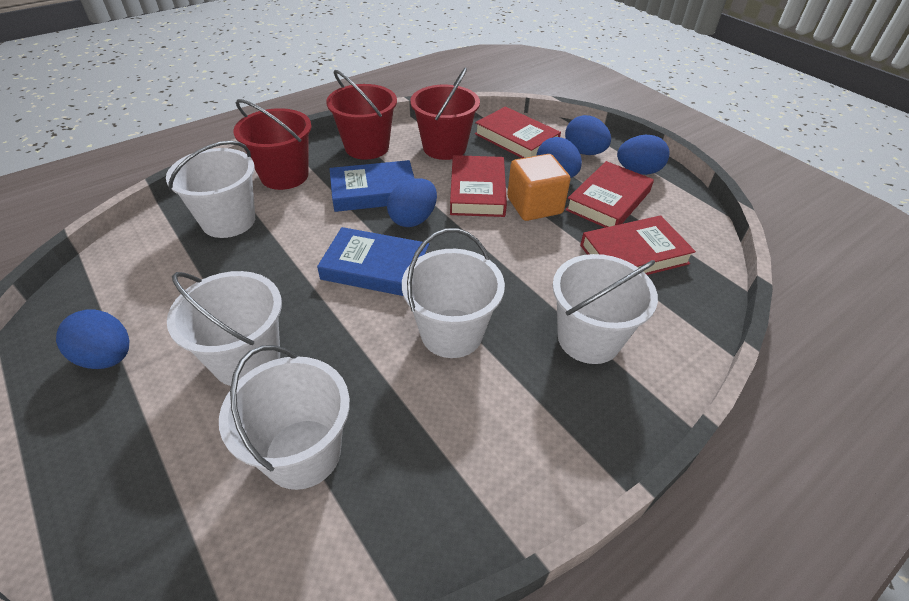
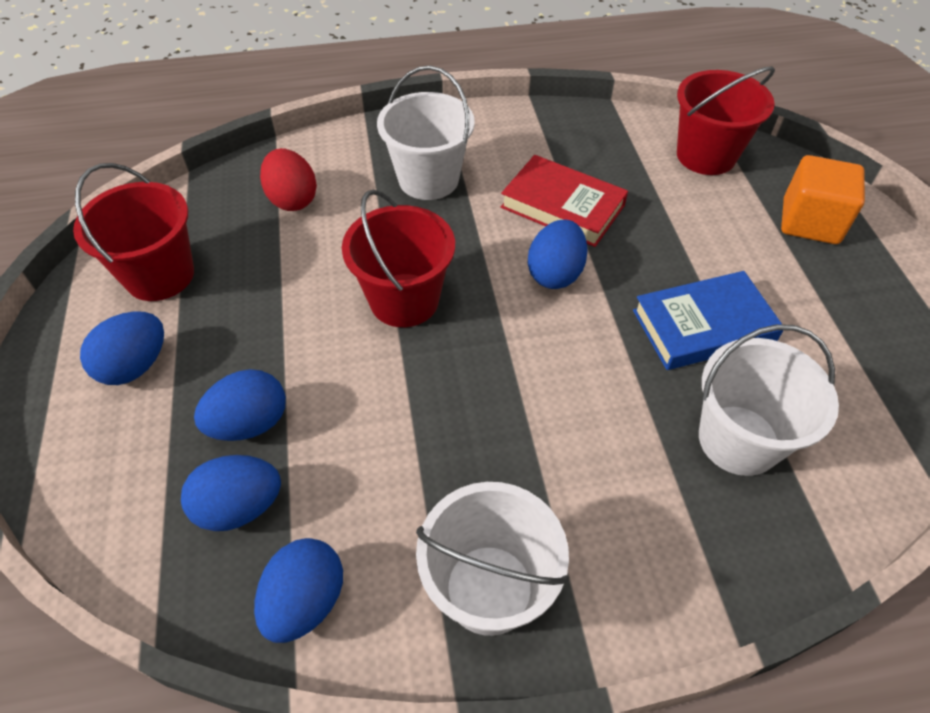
blue book: [317,227,429,296] [330,160,415,212] = 2 -> [633,271,784,370] = 1
red book: [450,155,507,217] [475,107,561,158] [565,161,654,228] [580,215,696,275] = 4 -> [501,155,628,247] = 1
red egg: none = 0 -> [260,148,317,211] = 1
white bucket: [166,141,255,238] [167,271,282,386] [219,345,350,490] [402,228,505,358] [552,254,658,364] = 5 -> [377,66,475,200] [416,482,569,636] [699,324,839,476] = 3

